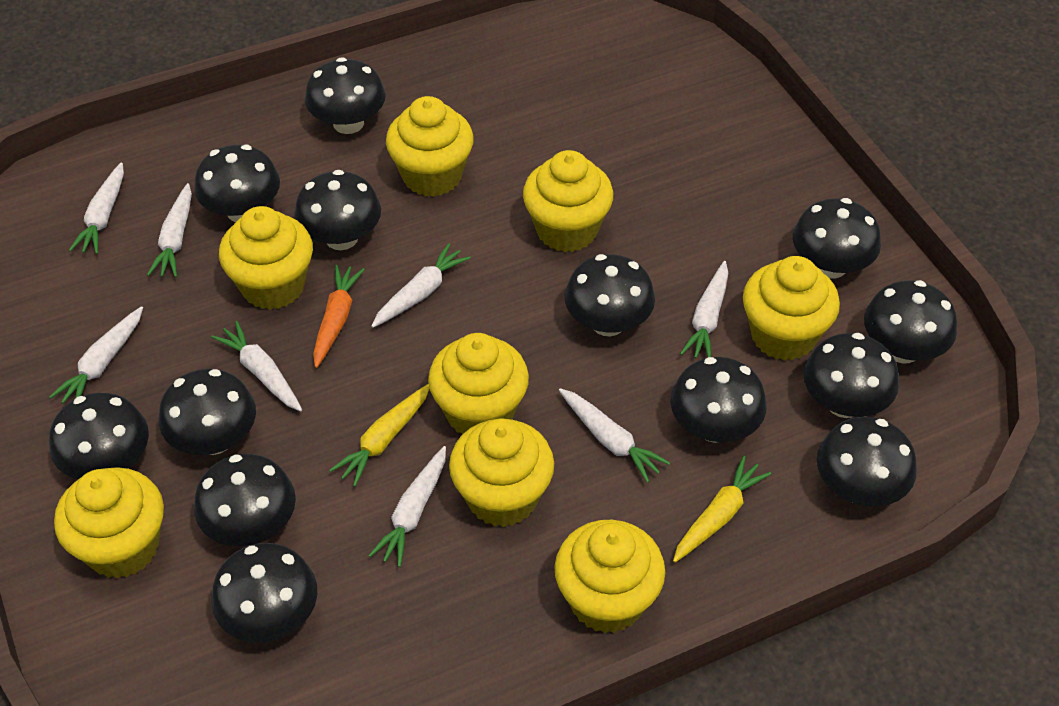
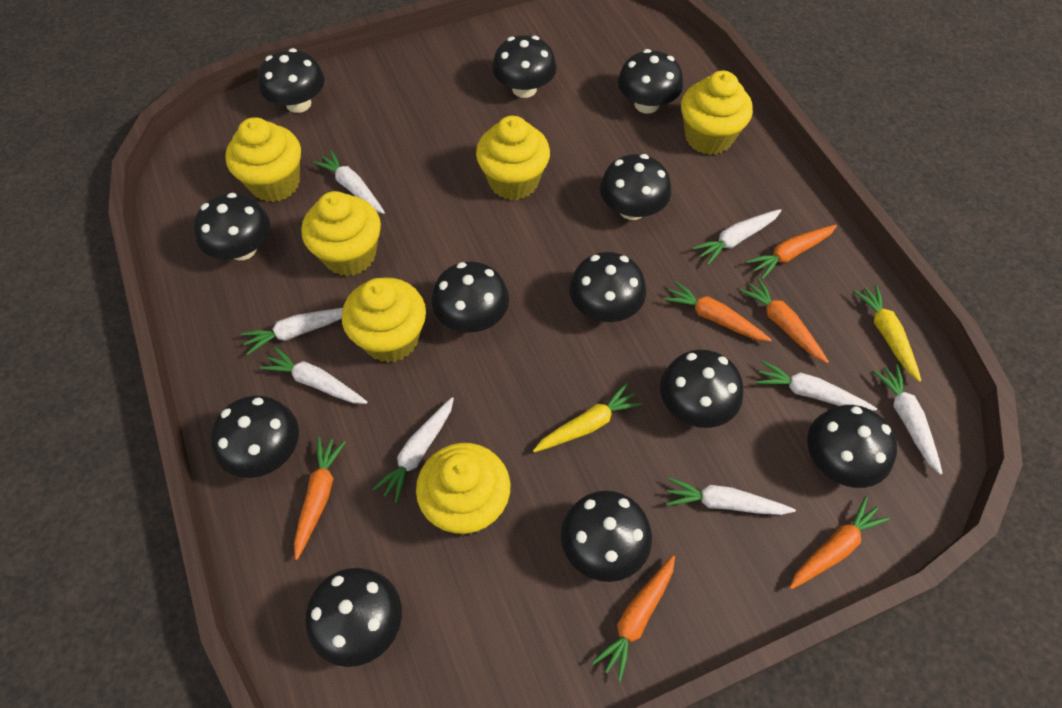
black mushroom: [49,393,149,479] [159,369,256,455] [194,145,280,222] [194,454,296,546] [211,543,317,643] [295,170,381,250] [305,57,386,134] [565,254,655,336] [670,357,767,443] [793,198,881,279] [804,333,899,418] [817,417,917,507] [864,280,957,364] = 13 -> [194,193,270,260] [211,395,299,478] [258,48,325,113] [305,568,402,667] [432,262,509,333] [492,35,557,98] [561,491,652,582] [569,252,646,322] [600,154,671,220] [618,49,683,114] [660,349,743,428] [807,405,897,488] = 12
orange carrot: [313,265,365,368] = 1 -> [294,437,346,560] [592,555,675,682] [664,281,772,342] [740,277,829,363] [746,225,837,280] [789,497,890,590] = 6
yellow cupcake: [54,467,164,578] [219,206,313,310] [386,96,474,197] [428,333,529,434] [449,418,554,527] [523,150,613,252] [554,520,665,633] [743,256,840,361] = 8 -> [225,117,301,202] [301,191,381,276] [342,277,426,363] [416,443,510,535] [476,116,550,200] [681,71,753,155] = 6

